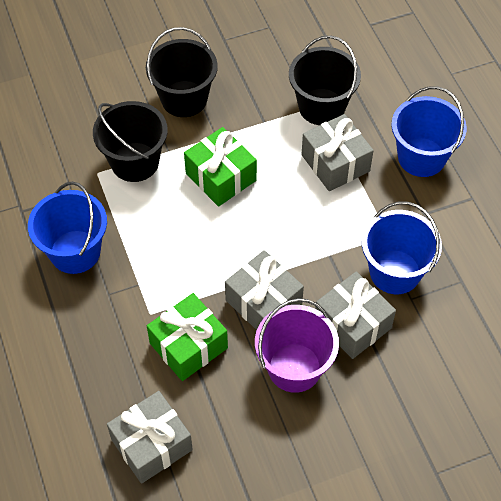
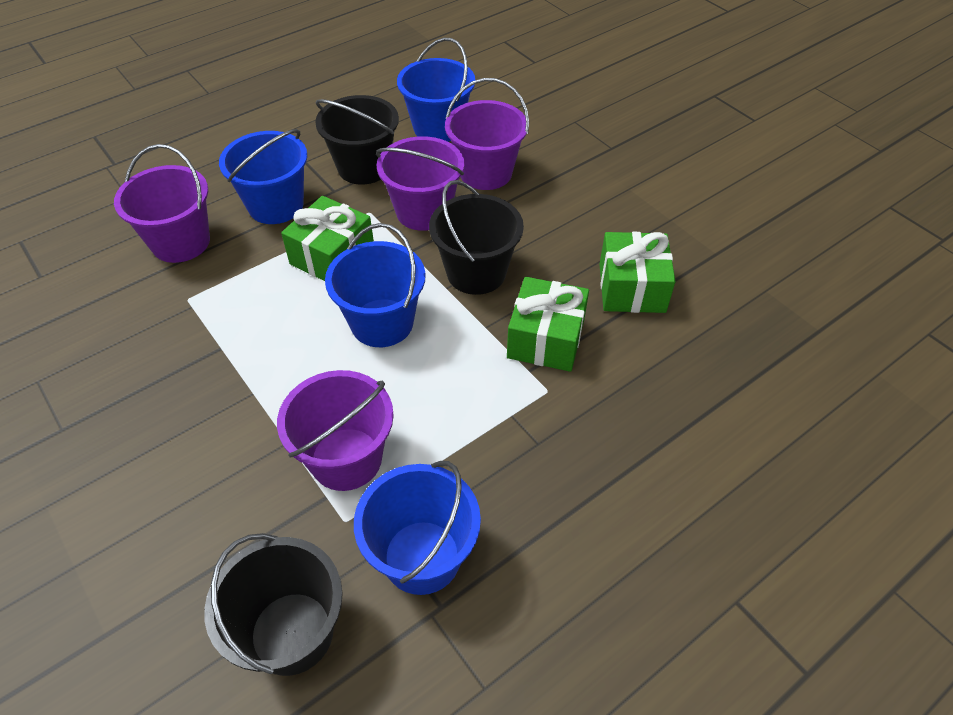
blue bucket: [28,182,107,274] [362,201,442,294] [391,86,466,177] = 3 -> [219,129,307,224] [325,223,426,347] [354,461,481,595] [397,38,475,142] = 4
green gift: [147,293,228,381] [184,127,257,207] = 2 -> [281,196,374,281] [507,277,589,372] [600,232,676,313] = 3
grey gift: [107,391,193,484] [225,250,304,330] [301,114,374,191] [315,271,396,359] = 4 -> none = 0
purple bucket: [255,298,339,393] = 1 -> [114,144,210,263] [277,370,394,491] [376,136,464,231] [445,78,529,190] = 4

